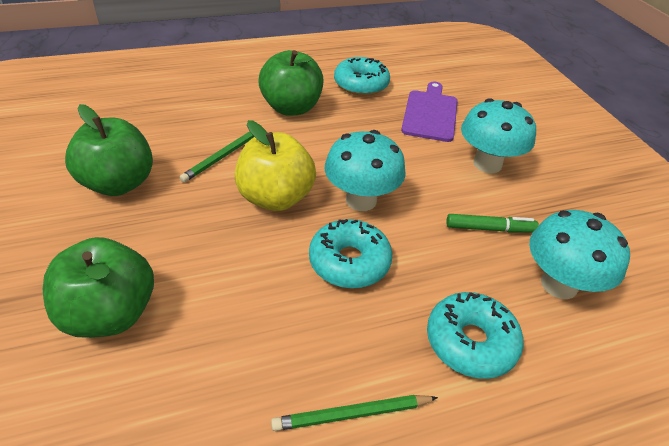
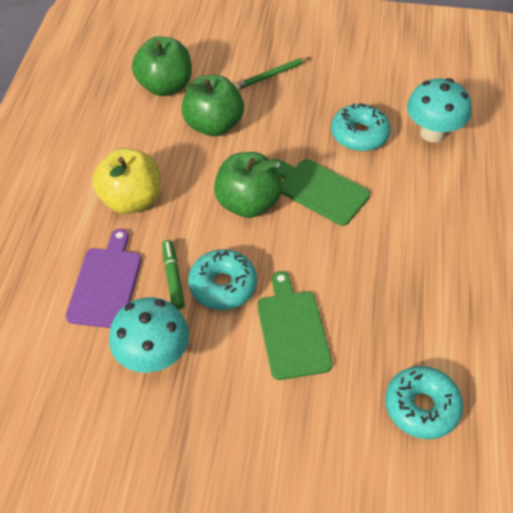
green cutting board: none = 0 -> [257,271,332,380] [273,159,370,226] = 2
green pencil: [179,132,254,183] [271,395,438,431] = 2 -> [234,57,311,90] = 1
turquoise mushroom: [325,130,406,211] [461,98,536,173] [529,210,630,299] = 3 -> [109,297,189,373] [407,78,471,143] = 2

